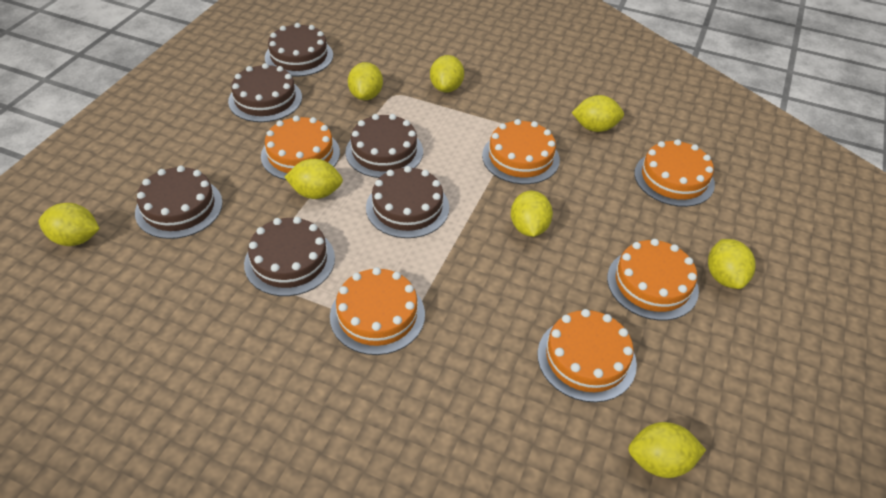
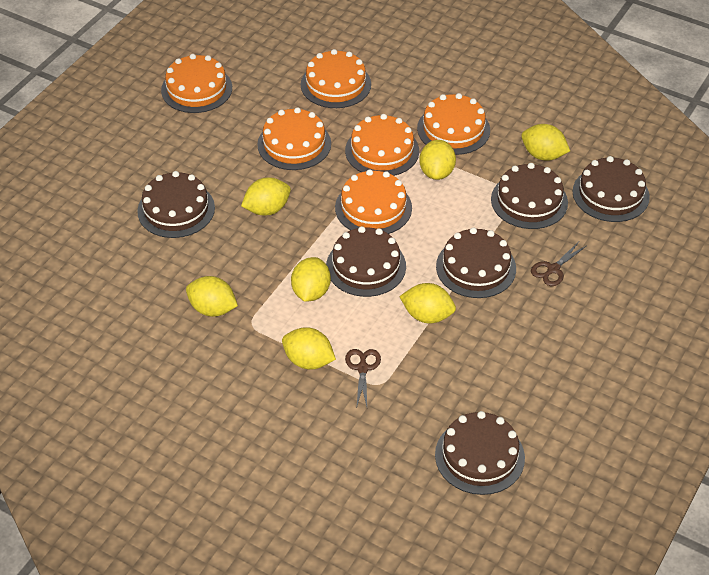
brown scissors: none = 0 -> [345,349,381,409] [531,242,586,286] = 2
yellow lemon: [39,203,100,246] [285,159,343,199] [348,62,383,100] [430,55,464,92] [511,190,553,237] [571,95,624,132] [628,422,706,478] [708,239,756,289] = 8 -> [186,276,238,317] [241,178,291,215] [282,327,336,370] [291,257,331,302] [399,283,456,323] [419,140,456,180] [521,124,570,161] = 7

